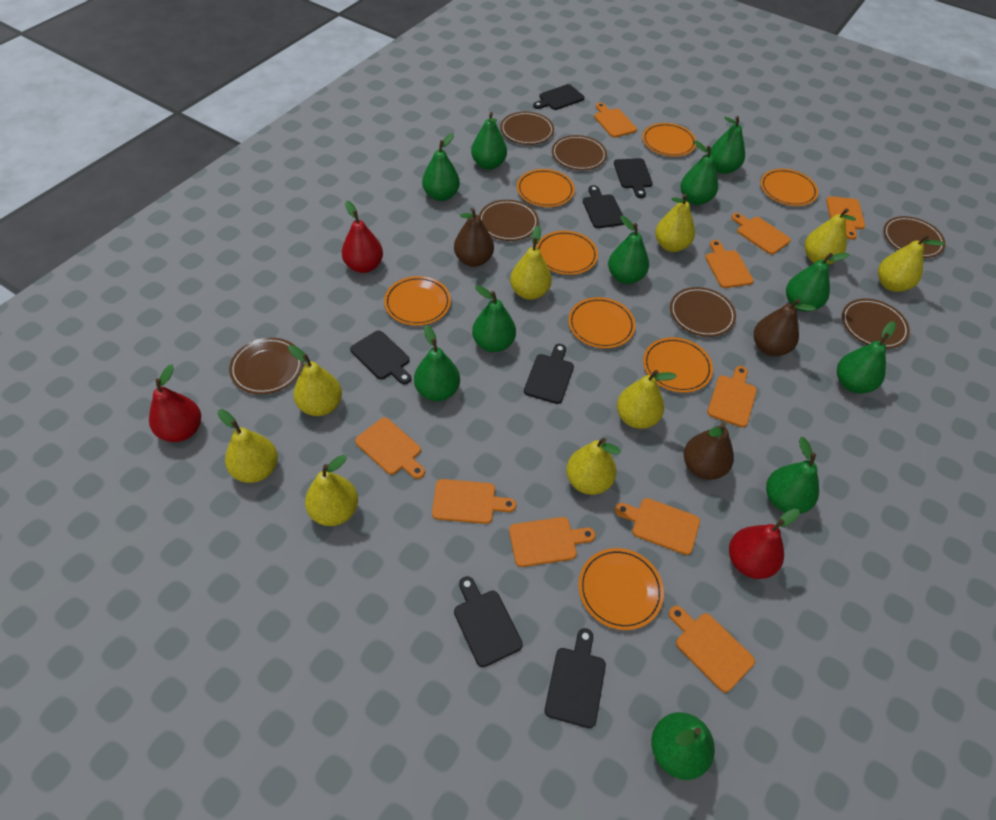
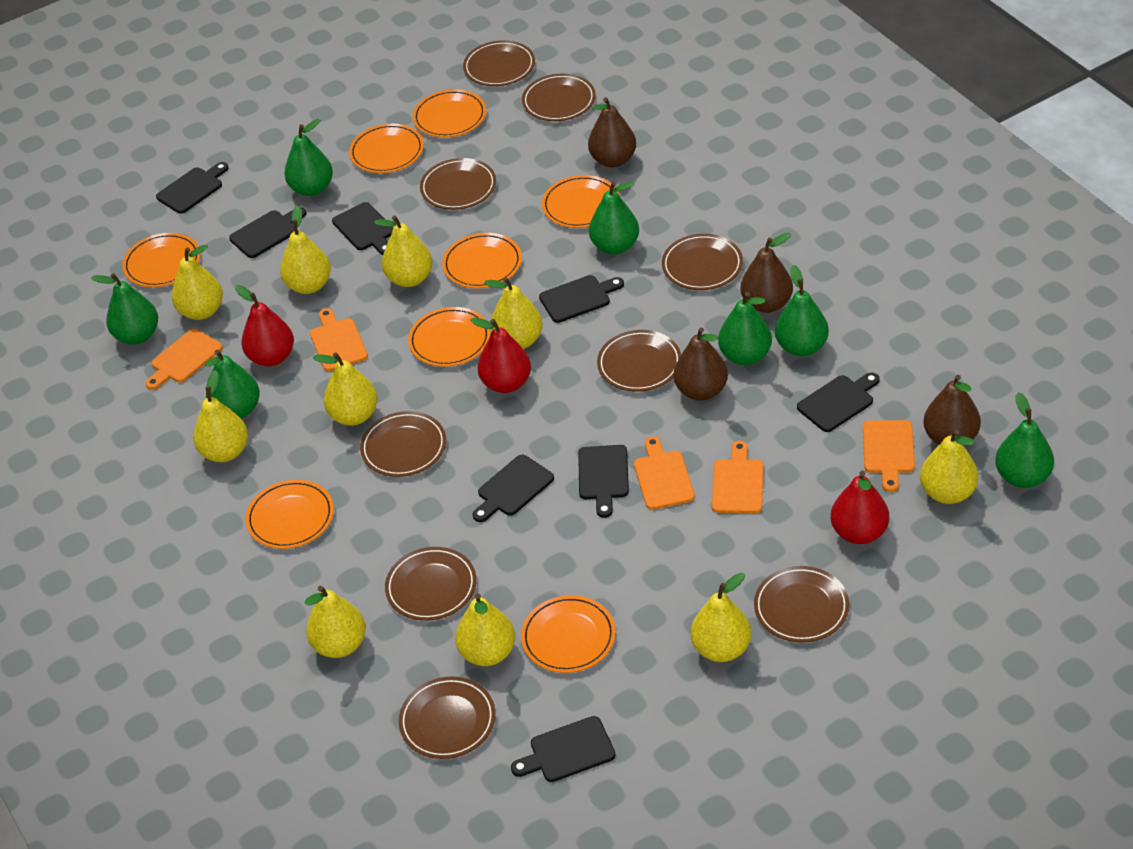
black cutting board: [350,330,411,385] [454,576,523,667] [524,344,574,404] [533,84,585,110] [545,628,606,728] [583,185,624,228] [614,158,653,198] = 7 -> [156,162,228,214] [229,207,306,258] [332,202,393,255] [473,455,554,522] [511,716,616,782] [539,275,624,323] [578,445,629,518] [797,373,880,432] = 8
brown pear: [454,208,494,267] [684,423,734,480] [754,299,816,356] = 3 -> [588,97,636,167] [674,327,728,401] [741,233,793,313] [923,375,981,446] = 4
brown plate: [229,337,303,394] [479,200,539,241] [500,112,554,145] [552,135,607,170] [670,287,736,337] [842,298,910,349] [883,216,946,258] = 7 -> [360,411,446,477] [385,547,477,621] [399,677,496,759] [420,158,496,210] [463,40,535,86] [522,74,596,121] [597,330,681,392] [662,234,743,290] [754,566,849,643] = 9
green pear: [414,325,460,401] [422,133,460,201] [471,112,507,170] [472,285,516,352] [608,216,649,284] [651,712,715,780] [681,140,718,205] [710,116,745,174] [766,437,819,514] [786,253,850,312] [837,321,896,393] = 11 -> [91,273,158,345] [205,350,260,419] [284,119,333,196] [589,182,639,254] [718,292,772,365] [775,265,829,356] [995,392,1054,488] = 7
orange cutting board: [355,417,425,479] [432,479,516,524] [509,517,595,567] [594,103,637,138] [615,498,700,555] [669,606,755,692] [705,240,754,288] [707,366,757,428] [731,213,791,255] [826,196,865,240] = 10 -> [145,329,223,390] [310,308,368,371] [634,436,695,510] [712,441,764,513] [863,420,915,492] = 5
yellow pear: [217,409,278,483] [288,345,342,416] [305,455,358,526] [510,226,552,300] [566,438,621,495] [617,370,677,429] [655,194,695,252] [805,208,856,265] [878,235,945,292] = 9 -> [172,245,223,320] [193,370,248,462] [280,205,331,294] [305,586,366,658] [313,352,378,426] [374,216,432,287] [455,593,515,666] [484,277,543,349] [691,573,751,662] [920,429,978,504] = 10

